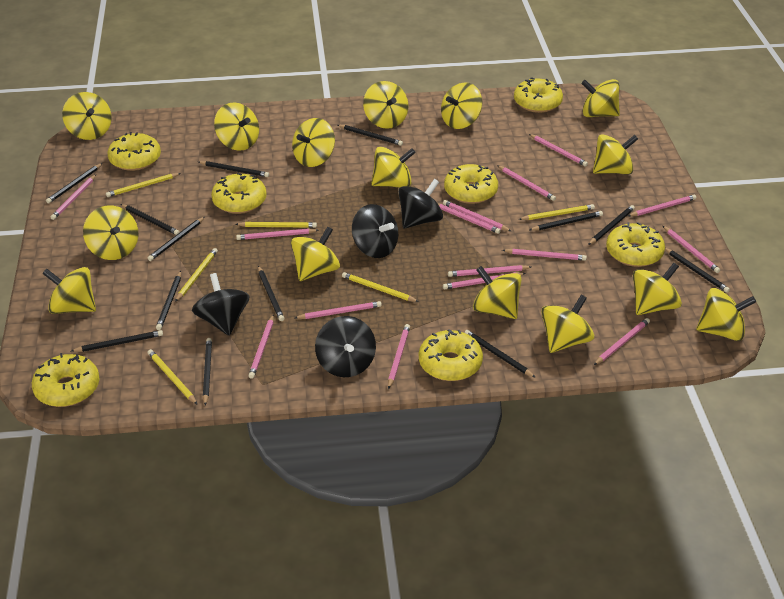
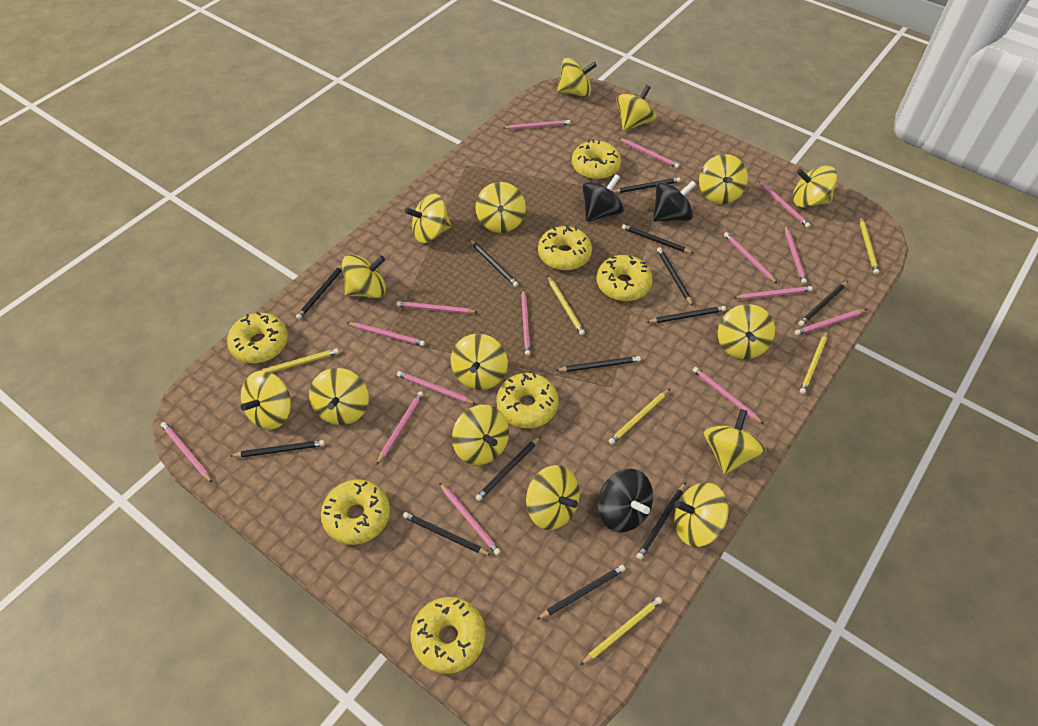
black spinning top: [192,273,250,336] [315,316,376,377] [352,204,398,258] [398,179,443,228] = 4 -> [582,174,624,222] [598,469,653,532] [653,180,697,222] = 3

